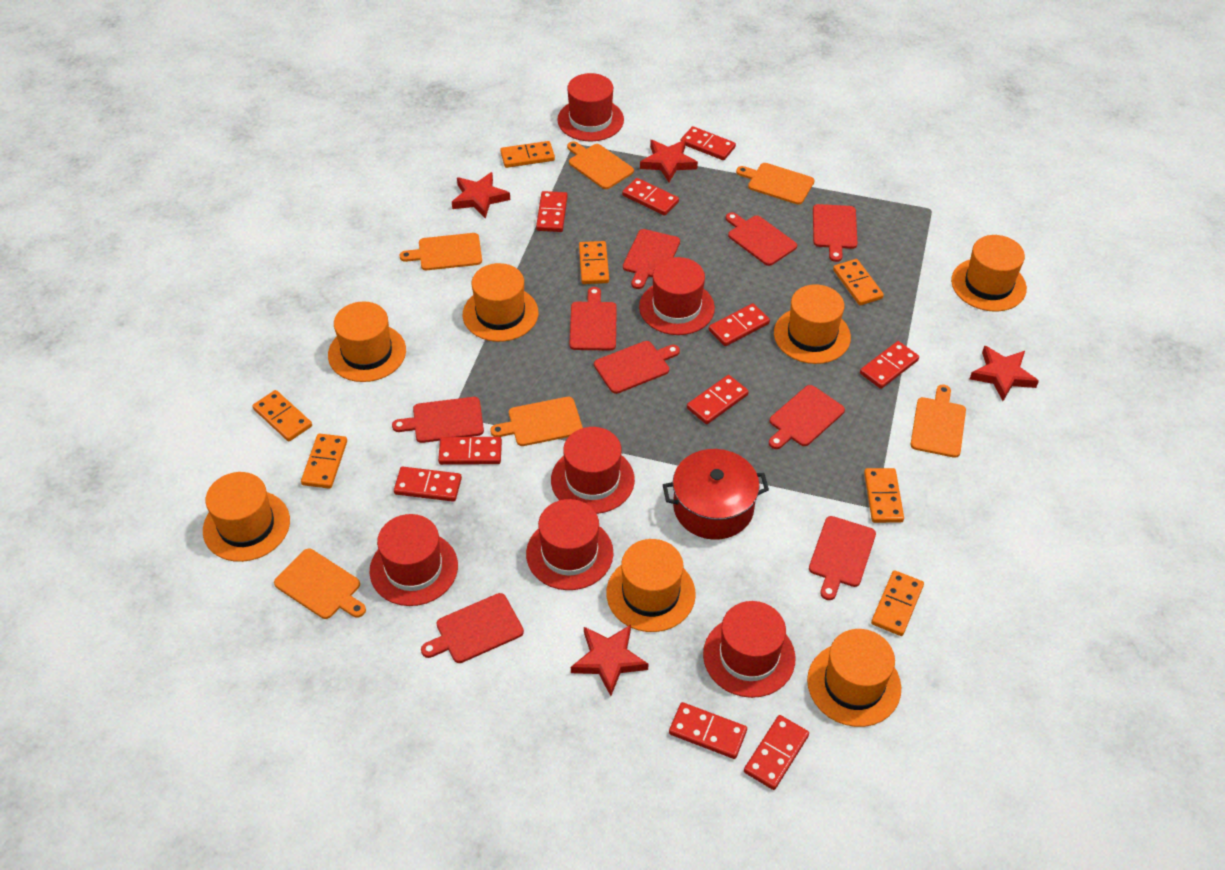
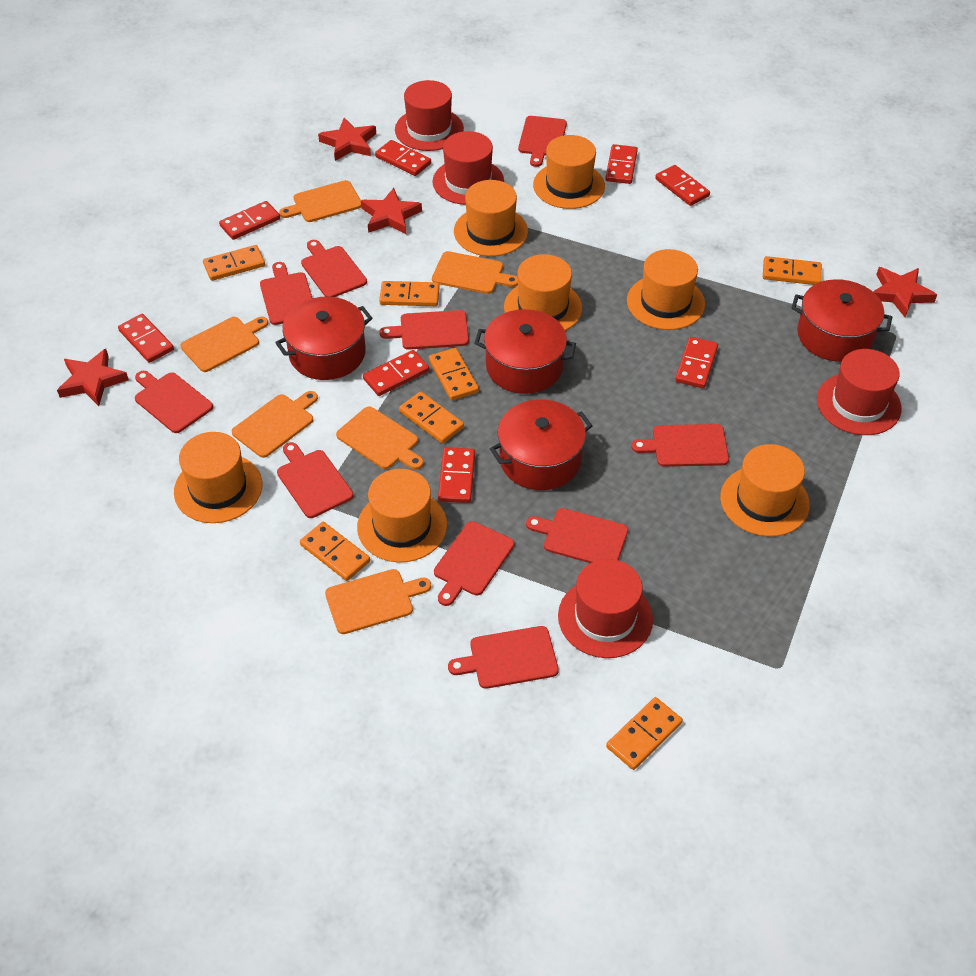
red cutting board: [392,397,484,443] [421,593,524,663] [569,287,617,351] [594,341,680,394] [623,229,680,289] [726,212,797,266] [769,385,845,449] [809,516,876,600] [813,204,857,262] = 9 -> [135,371,213,433] [260,262,312,325] [277,442,354,518] [301,240,367,297] [379,310,469,350] [434,521,514,606] [448,626,559,689] [518,116,567,167] [526,508,628,563] [631,424,729,467] = 10
red domino: [394,467,462,502] [438,437,502,465] [536,191,568,232] [622,178,679,216] [669,702,747,759] [680,126,736,160] [687,375,749,424] [709,303,770,346] [744,715,809,790] [860,341,919,389] = 10 -> [118,314,174,363] [219,201,280,240] [363,350,429,396] [375,140,431,176] [438,447,475,503] [605,144,638,184] [655,165,710,206] [675,337,718,388] = 8
red hat: [370,514,458,606] [526,499,613,590] [551,427,635,514] [557,73,624,141] [639,257,715,335] [703,601,796,698] = 6 -> [395,80,464,151] [432,131,504,205] [558,559,653,658] [817,349,902,435] = 4
red pot: [663,449,769,540] = 1 -> [275,297,373,380] [474,309,576,394] [490,399,593,490] [791,279,892,362] = 4

